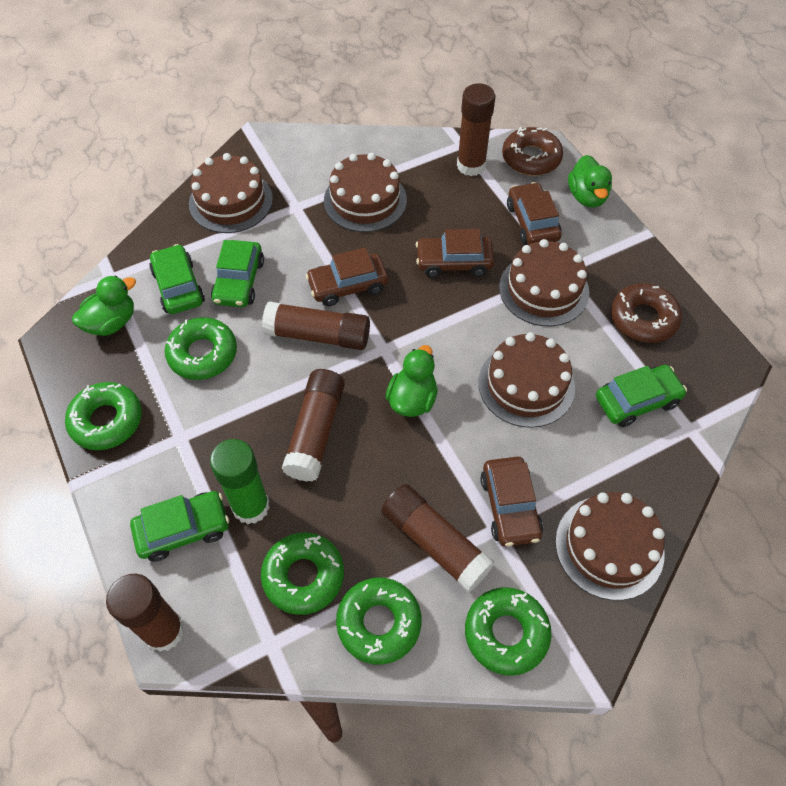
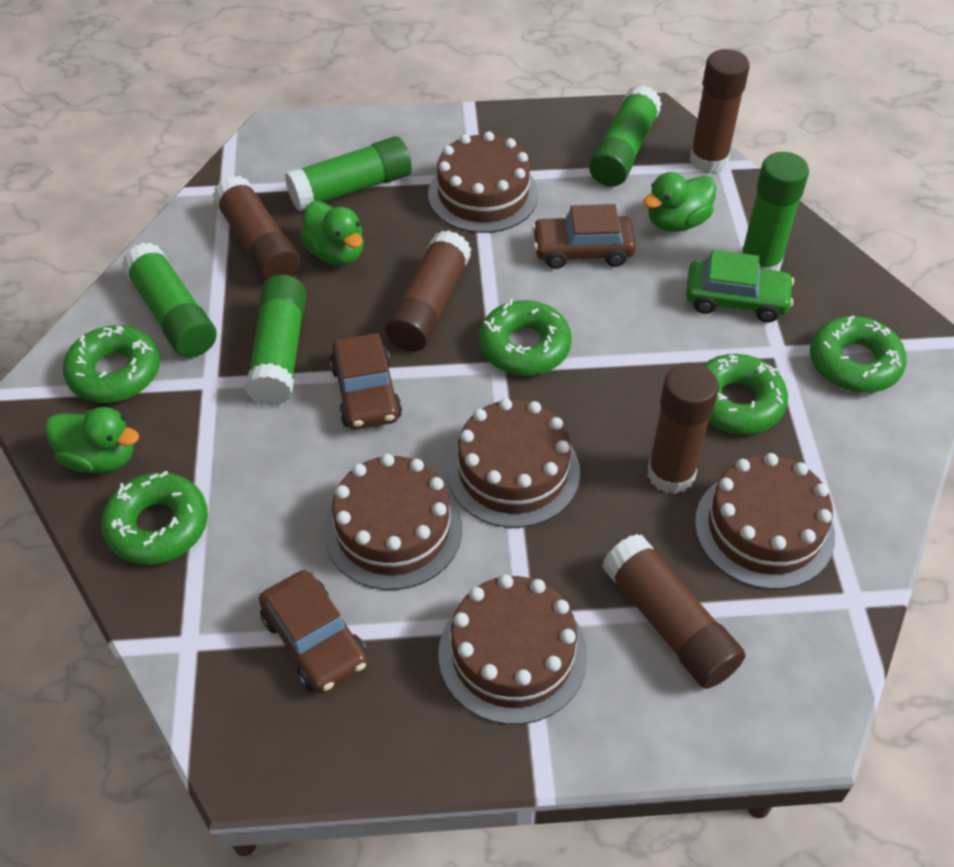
brown car: [306,247,388,306] [416,229,494,278] [480,456,543,547] [507,182,562,245] = 4 -> [259,570,368,694] [330,333,402,430] [532,204,636,269] = 3
brown donut: [502,127,563,176] [611,283,682,343] = 2 -> none = 0
green car: [130,491,229,562] [149,244,205,314] [211,240,264,307] [596,365,687,427] = 4 -> [686,250,794,322] = 1
green glue stick: [210,439,270,524] = 1 -> [122,243,217,358] [245,275,307,406] [285,136,412,212] [589,85,662,187] [741,152,809,271] = 5

